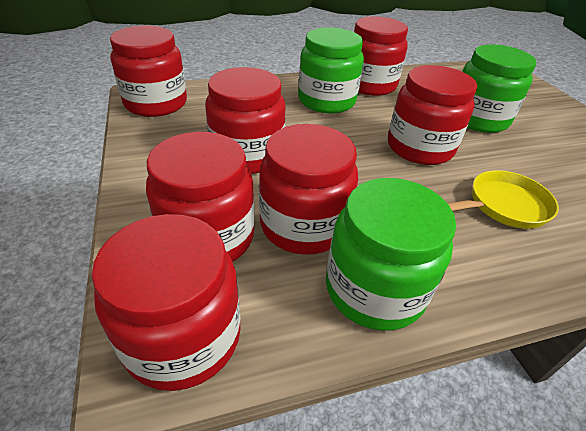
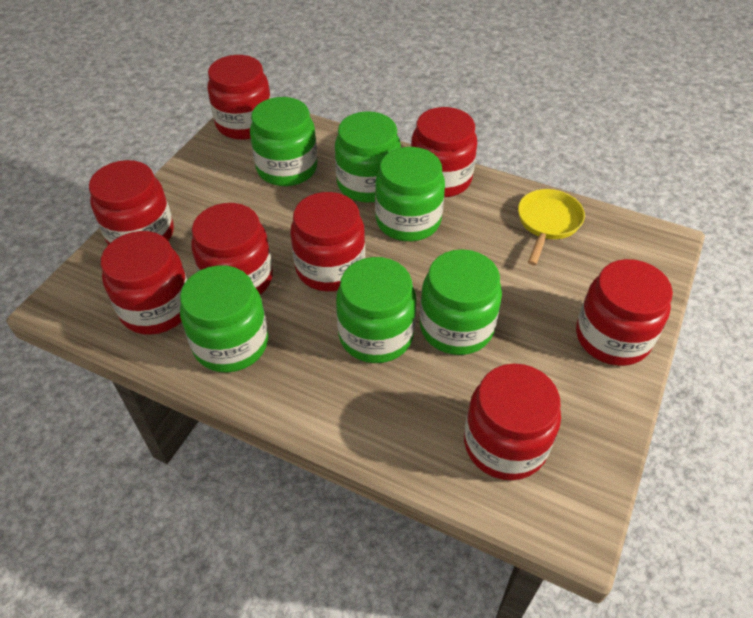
green jar: [298,27,364,114] [326,178,456,331] [462,44,536,133] = 3 -> [180,265,268,373] [250,97,318,186] [335,111,401,203] [336,257,416,363] [375,147,445,241] [420,249,502,355] = 6
red jar: [92,214,241,391] [110,26,187,117] [146,132,255,262] [205,67,286,174] [259,124,358,255] [354,16,408,96] [388,65,477,165] = 7 -> [89,160,174,245] [101,231,187,335] [191,203,273,295] [207,55,271,140] [290,192,365,291] [411,107,477,197] [464,364,561,480] [576,259,673,366] = 8

